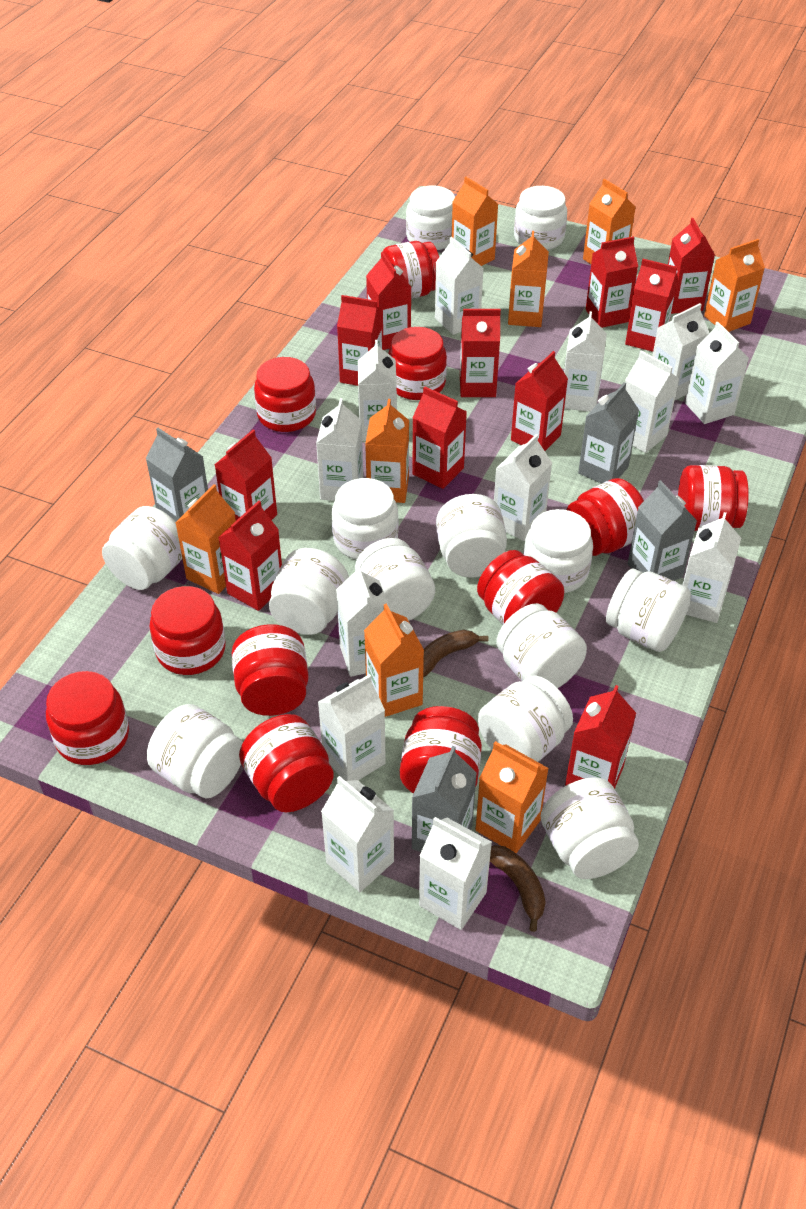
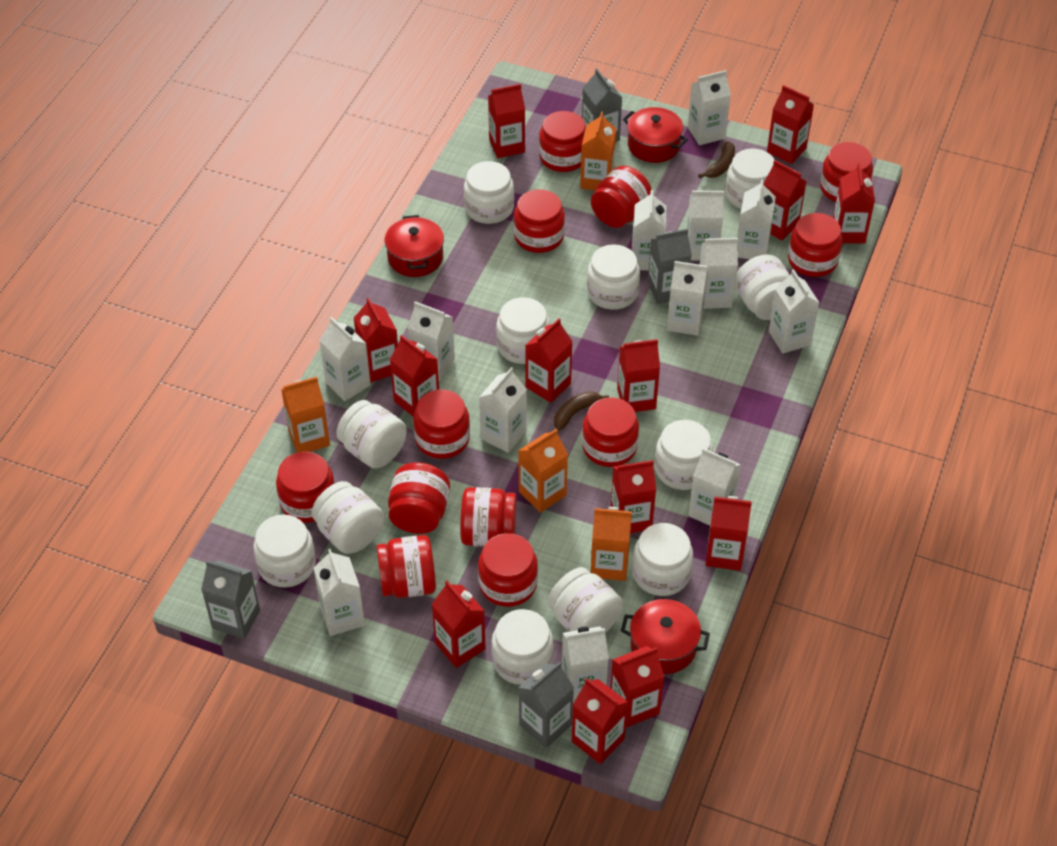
orange carton: [176,484,236,594] [364,604,424,717] [365,399,409,503] [452,177,498,266] [475,741,549,853] [508,231,549,327] [583,179,635,264] [704,239,765,332] = 8 -> [281,377,330,453] [518,429,568,513] [580,112,616,191] [591,507,632,581] = 4
red carton: [215,430,277,520] [218,501,282,611] [337,295,383,386] [366,252,411,350] [412,386,467,489] [460,309,501,397] [511,351,568,451] [565,685,636,789] [586,236,638,328] [625,259,678,352] [668,218,715,314] = 11 -> [354,298,398,383] [390,335,439,416] [432,581,486,668] [488,84,525,158] [525,319,573,403] [572,678,628,764] [610,646,664,727] [611,460,656,533] [617,339,660,412] [705,496,752,571] [763,160,806,241] [767,85,814,164] [833,163,875,244] = 13
red jar: [46,671,129,765] [149,586,226,675] [232,624,309,716] [239,714,334,812] [254,357,316,432] [383,241,439,299] [388,327,447,400] [400,706,482,794] [477,550,564,625] [566,478,644,556] [678,465,749,531] = 11 -> [276,451,335,523] [376,535,436,598] [388,462,450,534] [413,389,470,459] [460,487,517,547] [478,533,538,607] [514,189,565,253] [539,111,586,172] [582,397,639,467] [591,166,652,228] [788,213,842,277] [820,142,873,202] = 12
red pot: none = 0 -> [385,215,444,277] [621,599,710,674] [623,107,688,163] = 3
white jar: [102,506,182,590] [147,704,243,799] [269,548,349,635] [332,478,398,560] [355,538,435,621] [406,186,455,250] [436,494,507,578] [478,675,573,762] [496,603,587,688] [514,186,567,250] [523,509,593,593] [540,777,639,879] [606,569,691,652] = 13 -> [253,514,316,588] [312,481,384,554] [336,400,407,468] [464,161,514,224] [491,609,554,685] [496,297,550,364] [548,567,623,633] [587,244,640,310] [632,523,693,596] [655,420,713,490] [726,148,774,209] [735,255,790,320] = 12

